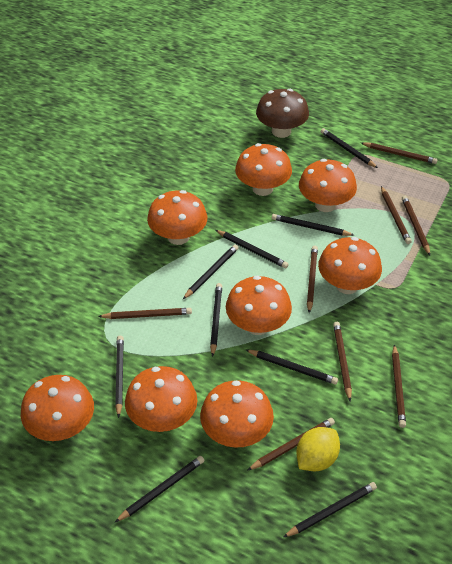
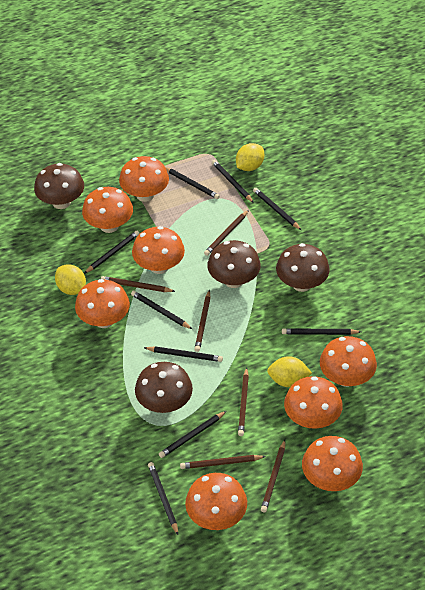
brown mushroom: [256,89,309,138] = 1 -> [34,163,84,209] [135,362,193,413] [207,240,261,288] [276,243,330,292] = 4
brown pencil: [98,308,192,319] [247,418,335,471] [307,246,318,313] [333,322,352,402] [361,142,437,164] [381,186,412,244] [392,344,406,428] [402,196,430,255] = 8 -> [101,276,175,292] [180,455,266,469] [194,290,211,352] [204,210,249,256] [238,367,249,436] [261,440,285,513] = 6
yellow lemon: [296,427,340,471] = 1 -> [55,264,86,295] [236,143,264,171] [267,356,312,387] = 3

